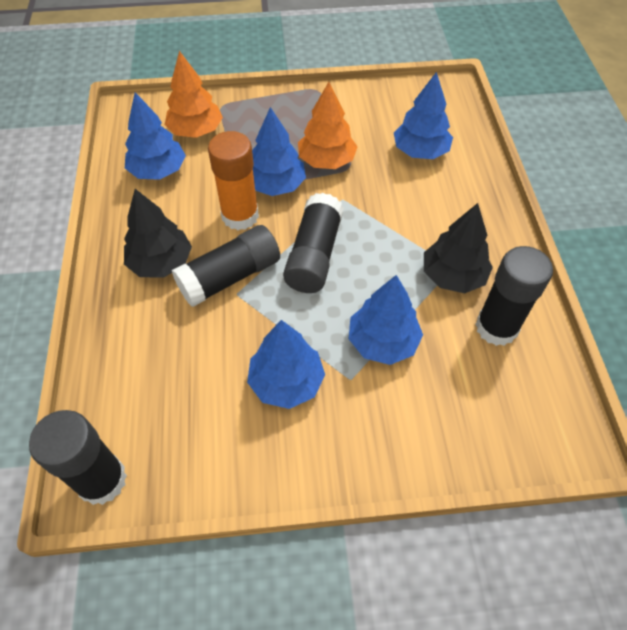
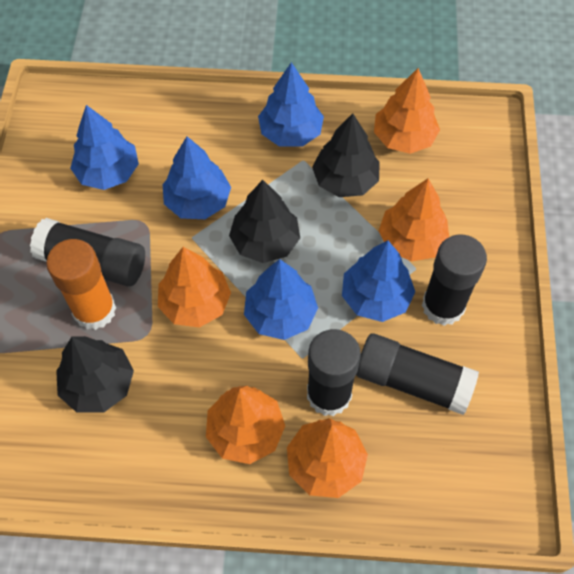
black tree: [124,189,192,278] [424,203,493,293] = 2 -> [56,336,134,413] [229,180,300,263] [312,113,380,197] = 3
orange tree: [165,51,223,138] [298,82,358,169] = 2 -> [158,247,231,328] [206,386,285,464] [287,418,368,498] [374,68,440,154] [379,179,449,261] = 5

